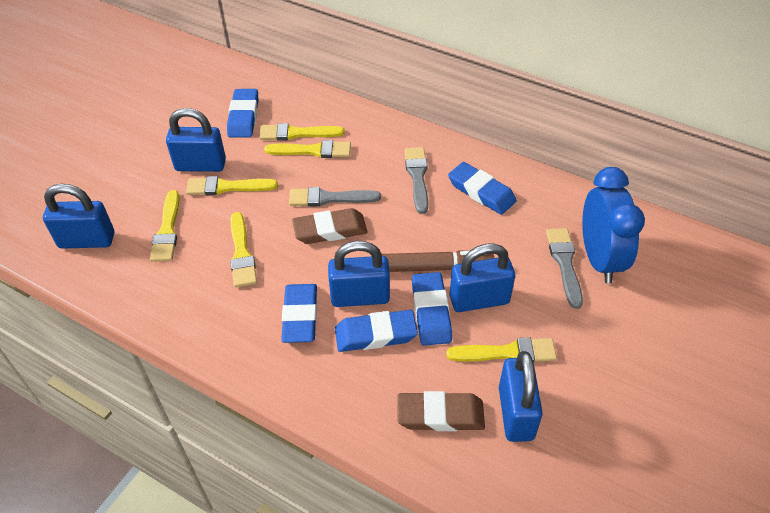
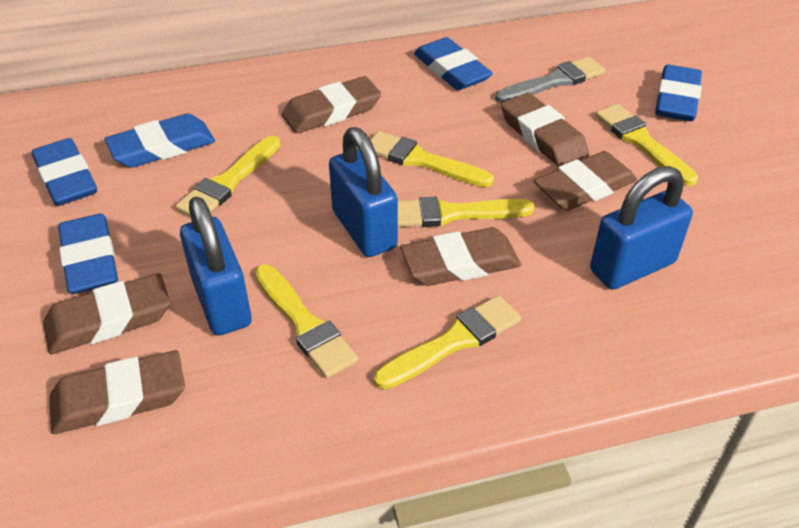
blue clock: [582,167,645,284] = 1 -> none = 0
blue padlock: [43,184,114,249] [166,108,226,172] [328,241,390,307] [449,243,515,312] [499,351,543,442] = 5 -> [180,197,251,335] [329,127,398,257] [590,166,693,290] = 3
brown eraser: [292,208,368,244] [397,391,485,431] = 2 -> [43,273,170,354] [49,350,185,434] [282,76,381,134] [400,227,521,286] [501,93,589,167] [534,151,637,211] = 6
brown marker: [381,250,494,272] = 1 -> none = 0
grey brush: [289,187,381,207] [404,147,428,214] [546,228,583,309] = 3 -> [495,57,605,103] = 1

